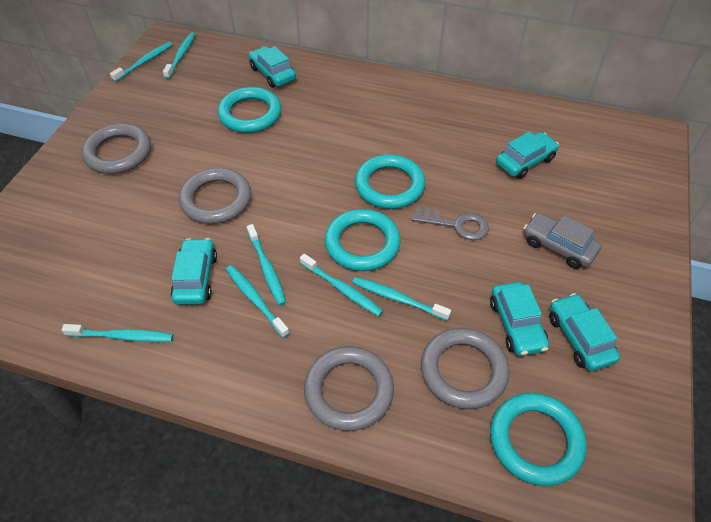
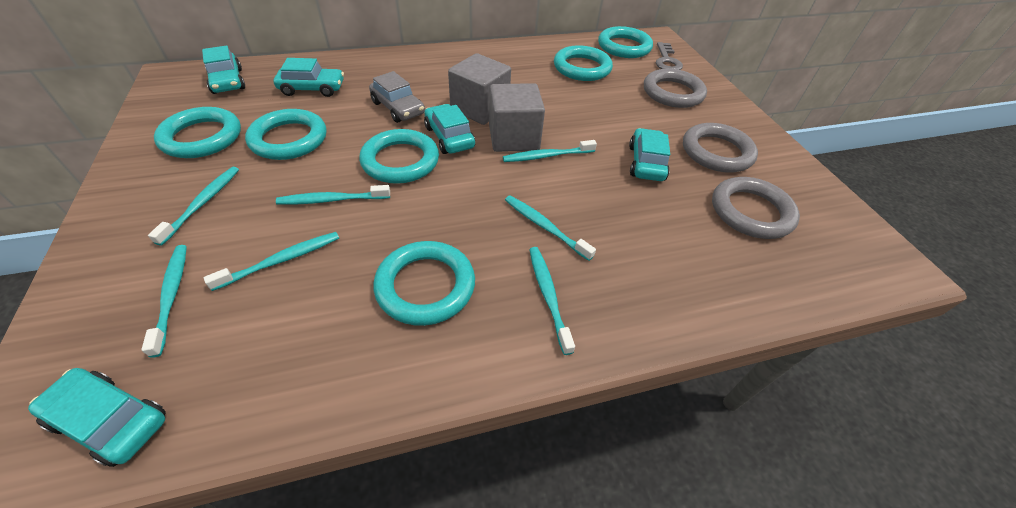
grey cube: none = 0 -> [448,53,511,125] [489,83,545,152] = 2
grey ring: [82,124,151,174] [179,168,251,224] [304,346,394,431] [421,328,509,409] = 4 -> [644,69,707,108] [683,123,758,173] [712,177,800,239] = 3
turquoise ring: [218,87,281,133] [325,209,401,271] [355,154,425,209] [490,393,587,486] = 4 -> [154,107,241,158] [245,109,327,160] [359,129,439,184] [373,241,475,326] [554,45,613,81] [598,26,653,58] = 6

